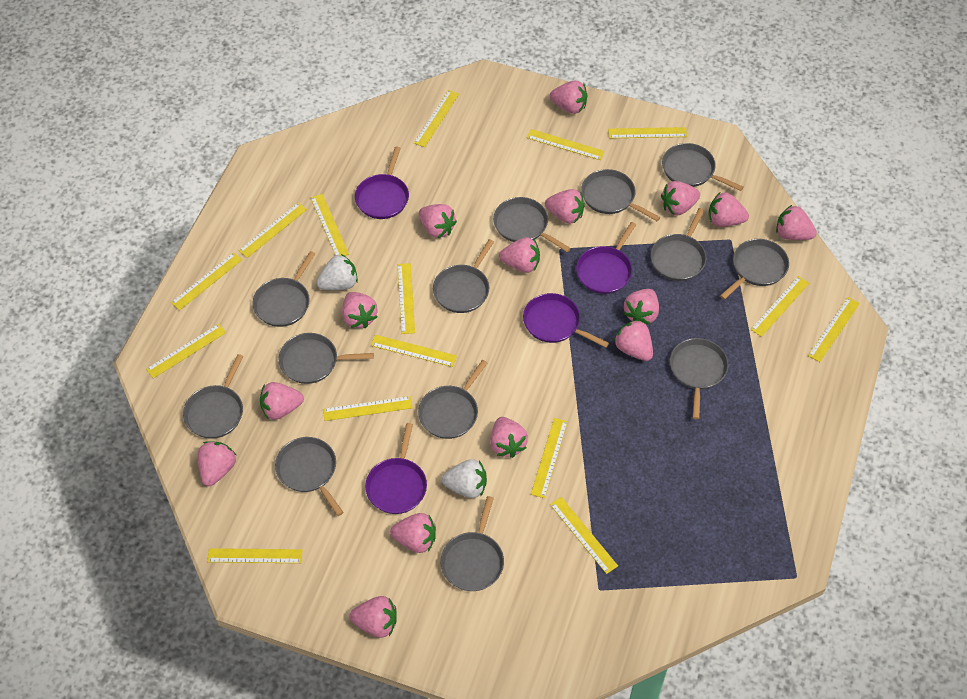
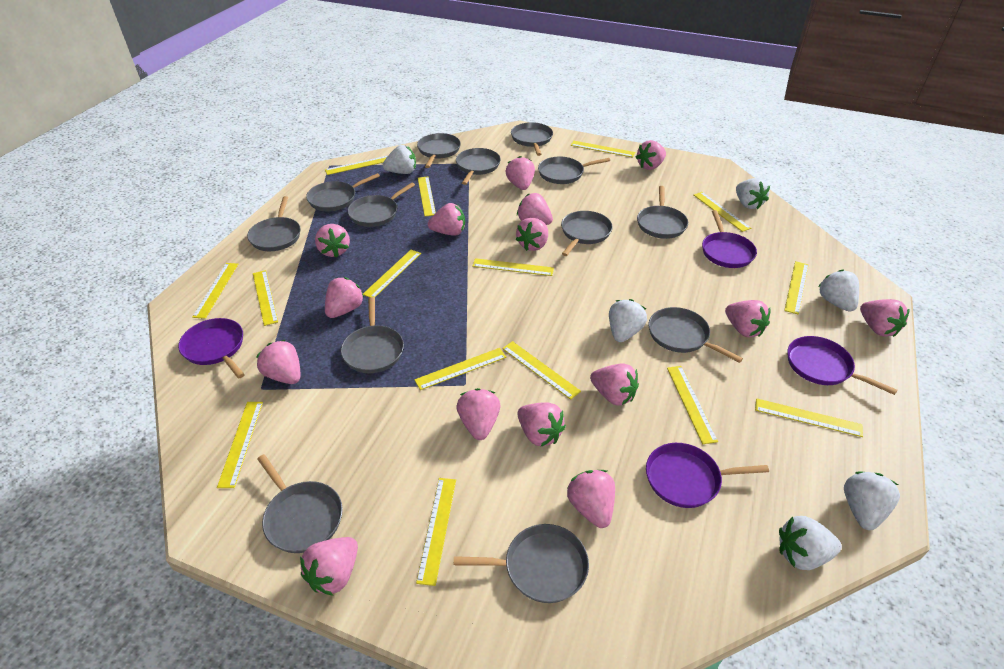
white strawberry: [316,254,358,290] [442,459,487,498] = 2 -> [383,145,416,174] [609,299,647,342] [736,178,770,209] [779,516,842,570] [818,270,859,312] [844,471,900,530] = 6

